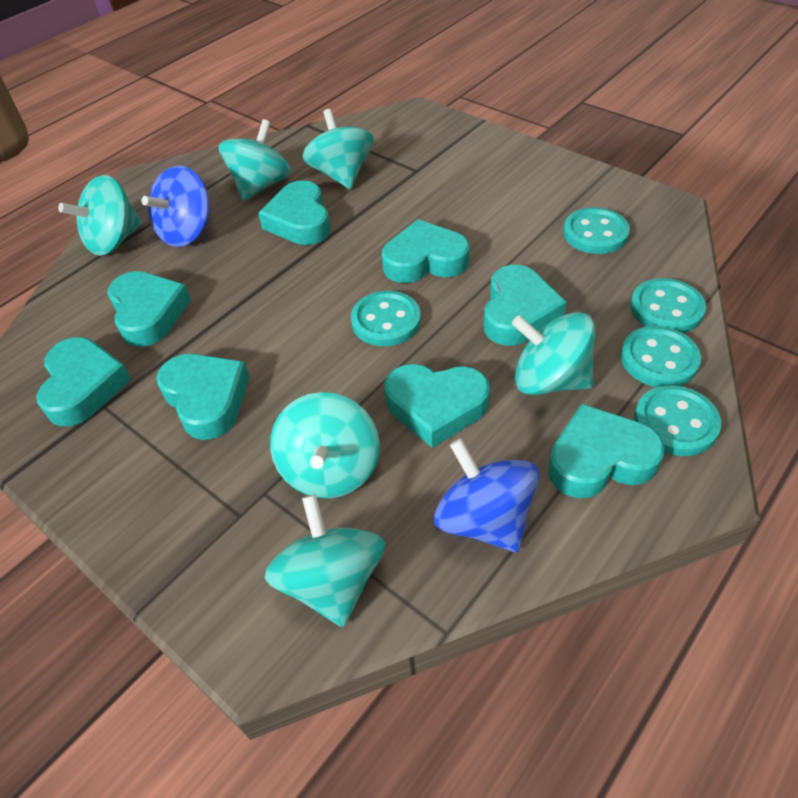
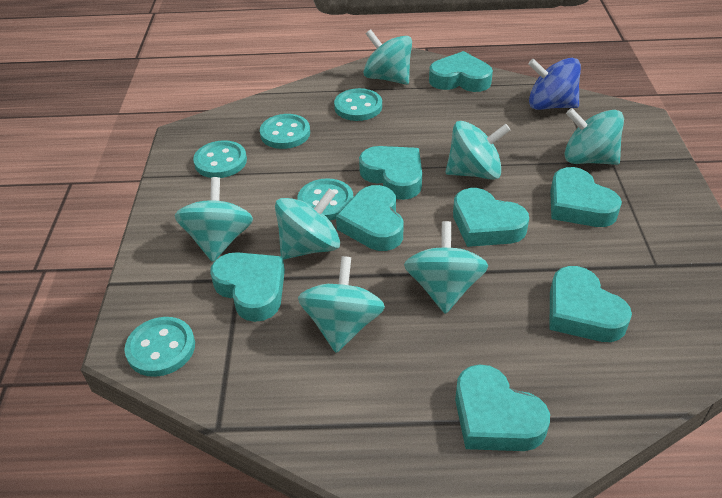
blue spinning top: [141,166,211,247] [434,439,539,552] = 2 -> [528,58,581,110] = 1
turquoise spinning top: [58,175,142,256] [219,119,291,201] [265,494,385,627] [270,392,380,499] [302,109,374,189] [512,312,595,395] = 6 -> [175,177,253,262] [275,188,340,259] [298,256,385,353] [363,29,412,85] [404,221,488,314] [446,121,510,180] [565,108,624,165] = 7

